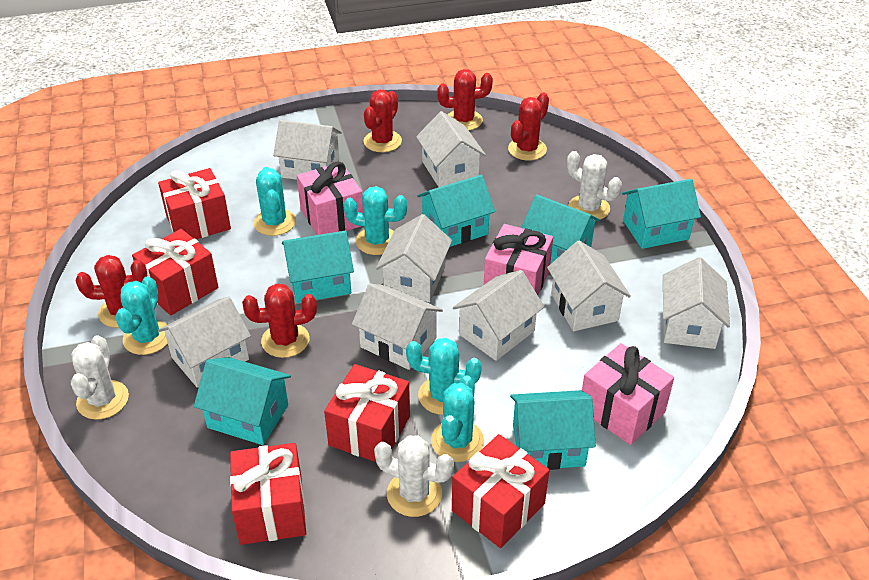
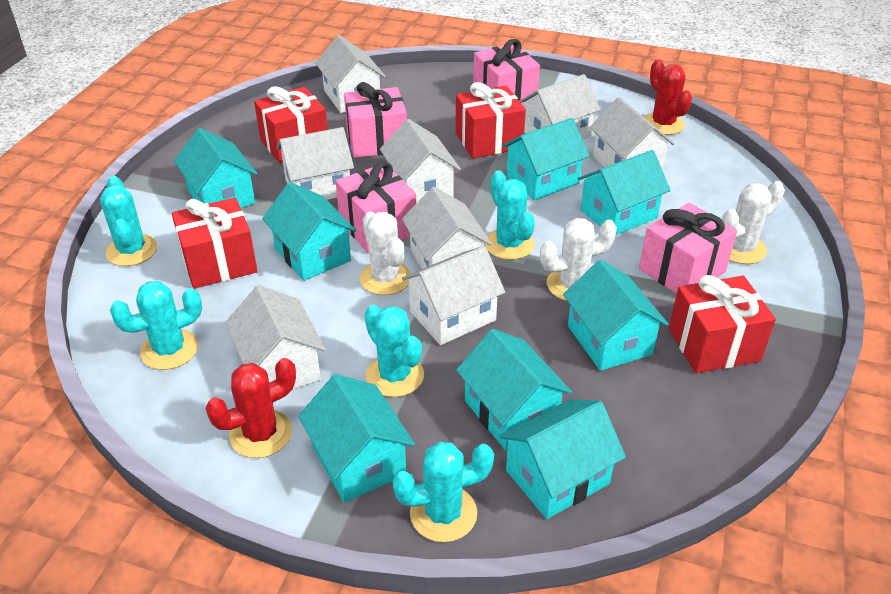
pink gift: [297,161,363,235] [484,224,553,295] [582,343,674,445] = 3 -> [336,161,416,253] [344,82,407,158] [473,39,540,106] [639,202,737,294] = 4
red cactus: [76,255,147,328] [242,283,317,358] [364,90,402,152] [437,69,493,130] [508,93,549,160] = 5 -> [205,358,296,458] [644,59,692,135] = 2
red gift: [132,229,218,315] [158,168,231,239] [230,443,306,545] [324,364,410,462] [452,434,550,548] = 5 -> [172,198,258,289] [254,86,328,163] [456,82,526,158] [669,275,776,373] = 4
turquoise house: [194,357,291,445] [282,231,354,303] [417,175,495,247] [510,390,596,470] [521,194,600,264] [622,179,701,249] = 6 -> [174,128,257,208] [262,182,356,281] [298,374,415,503] [456,329,572,450] [499,399,626,519] [502,118,589,201] [563,260,669,371] [577,150,671,236] = 8

